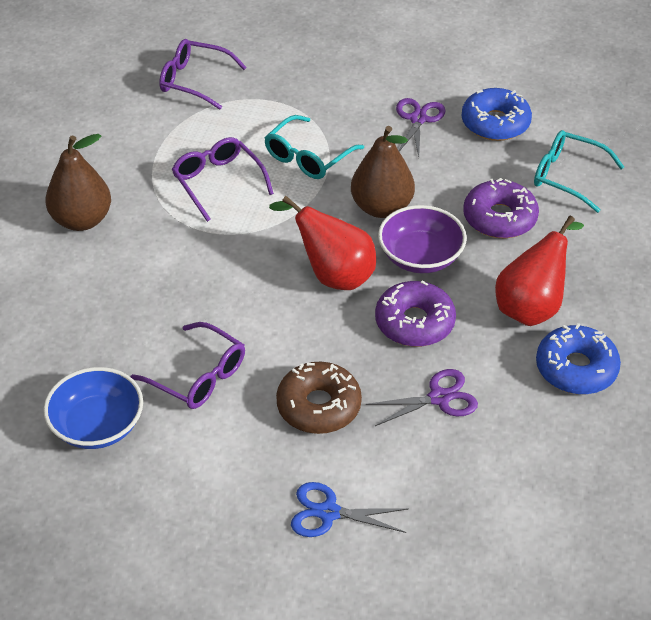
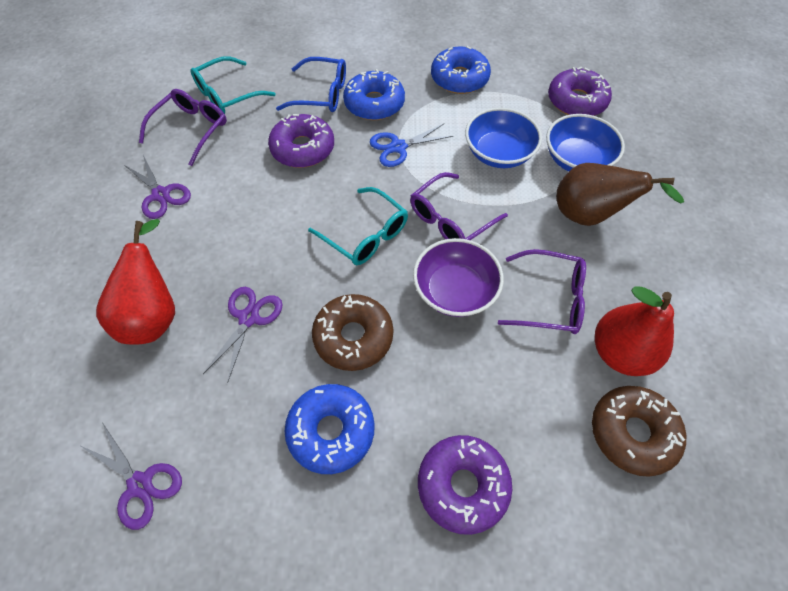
blue bowl: [44,367,143,449] = 1 -> [465,108,542,168] [546,114,625,171] = 2
blue donut: [462,88,532,141] [536,323,621,394] = 2 -> [285,384,375,474] [343,69,405,120] [431,46,491,94] = 3
blue glasses: none = 0 -> [276,57,346,112] = 1
brown donut: [276,362,362,434] = 1 -> [312,294,393,371] [592,386,686,477] = 2
brown pear: [46,134,111,231] [351,126,415,218] = 2 -> [556,163,684,226] = 1
purple donut: [375,281,456,347] [463,178,539,238] = 2 -> [268,114,334,168] [418,435,512,535] [548,67,612,116] = 3
purple scissors: [366,369,478,426] [396,98,445,157] = 2 -> [81,423,182,530] [125,155,191,219] [203,287,283,383] = 3

